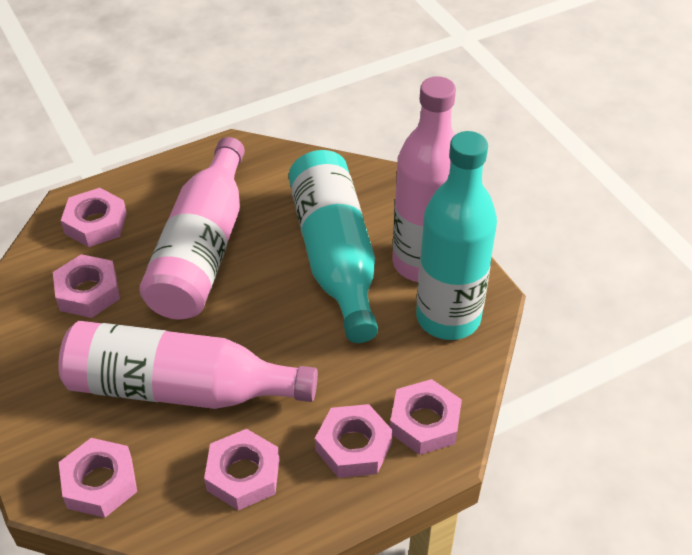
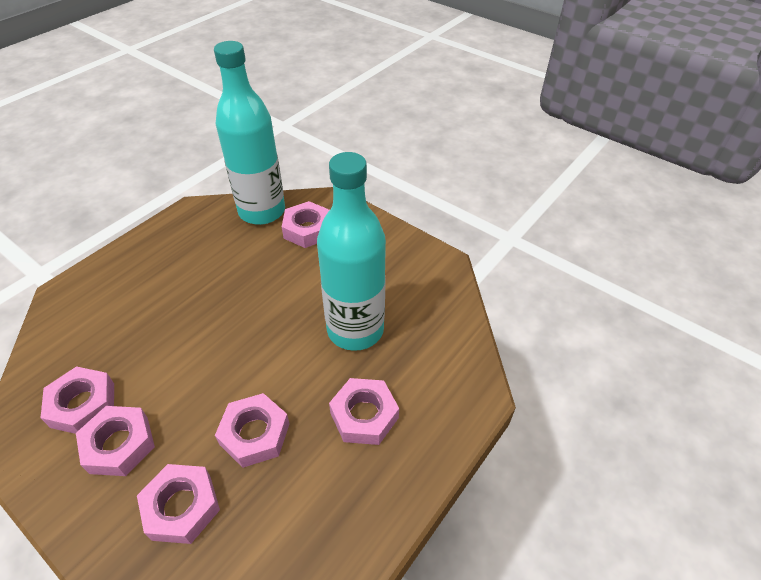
pink bottle: [58,321,318,409] [139,137,245,319] [392,76,456,282] = 3 -> none = 0

